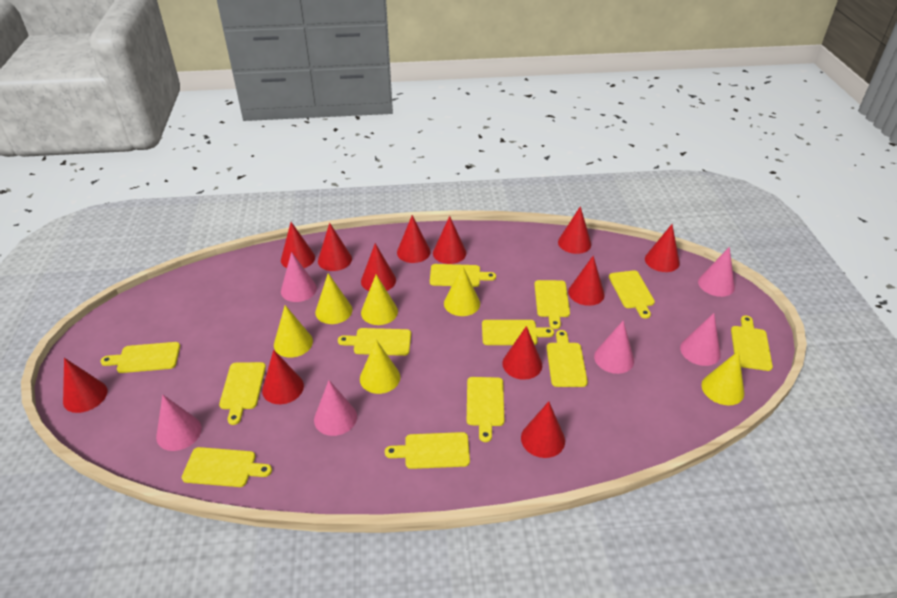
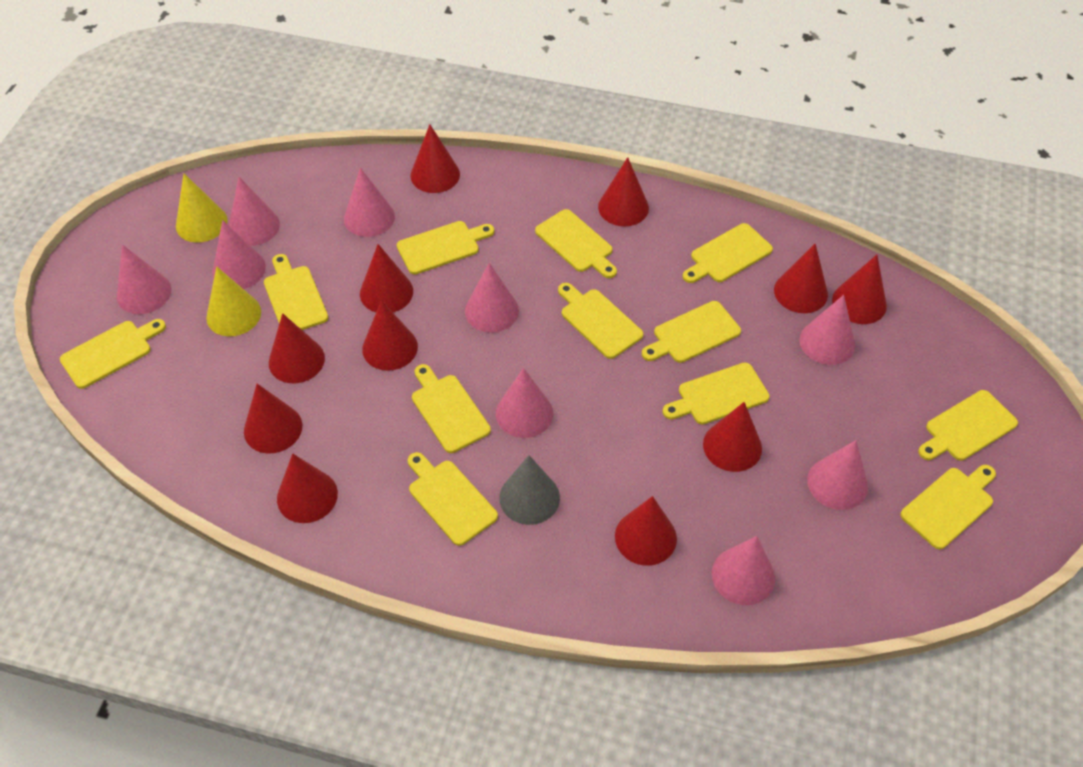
grey cone: none = 0 -> [500,455,560,525] = 1
pink cone: [156,395,202,451] [281,252,317,302] [314,380,357,436] [594,320,634,374] [680,313,721,366] [698,247,735,297] = 6 -> [117,244,171,314] [212,220,266,289] [229,177,280,246] [344,168,395,237] [465,263,519,333] [496,368,553,438] [712,536,775,605] [799,295,855,365] [807,440,868,510] = 9
red cone: [63,358,107,413] [262,350,304,404] [281,222,315,268] [318,223,352,271] [361,243,396,291] [397,215,431,263] [433,216,466,264] [502,326,542,380] [521,401,565,458] [558,206,591,254] [568,256,605,306] [645,224,680,272] = 12 -> [244,384,302,454] [269,313,325,383] [277,453,338,523] [360,244,413,312] [362,300,418,371] [410,124,460,193] [598,157,649,226] [615,496,677,566] [703,402,762,472] [774,244,828,313] [832,255,887,324] = 11
yellow cone: [274,305,313,357] [315,273,352,324] [360,340,400,394] [361,274,398,325] [444,266,480,316] [701,351,744,406] = 6 -> [176,173,228,243] [206,266,261,336] = 2

